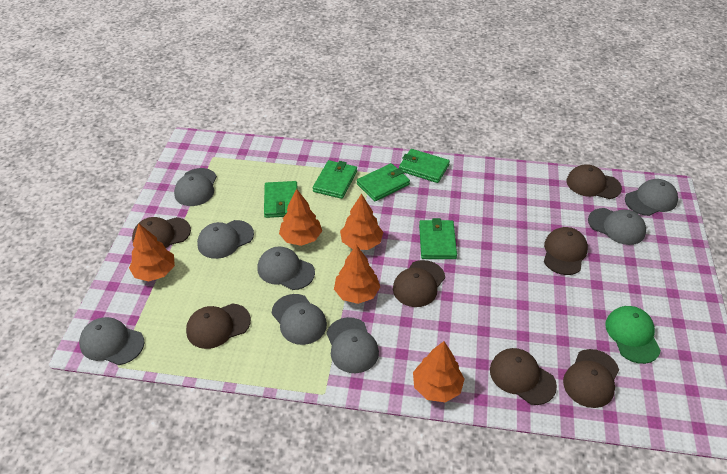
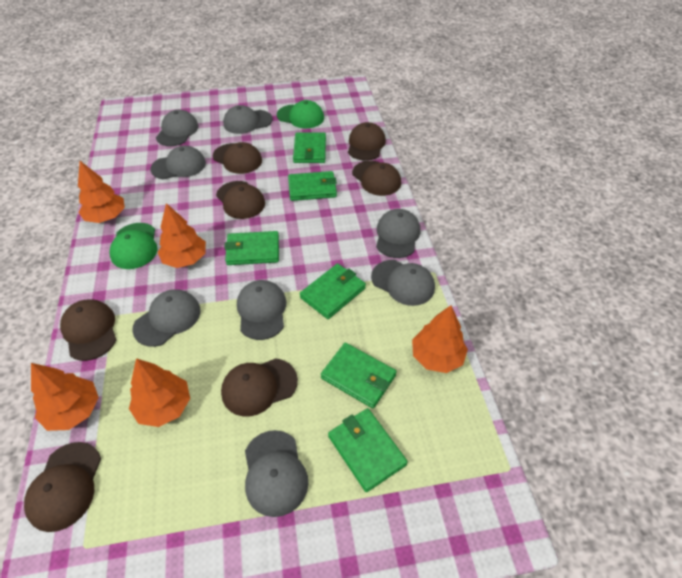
green cap: [605,306,661,364] = 1 -> [110,223,158,269] [277,100,324,128] = 2
green wallet: [264,181,298,218] [313,160,357,199] [357,163,410,201] [399,149,450,183] [419,218,457,259] = 5 -> [224,231,279,265] [288,171,337,201] [293,132,326,163] [300,264,366,319] [321,343,397,408] [328,408,408,492] = 6

